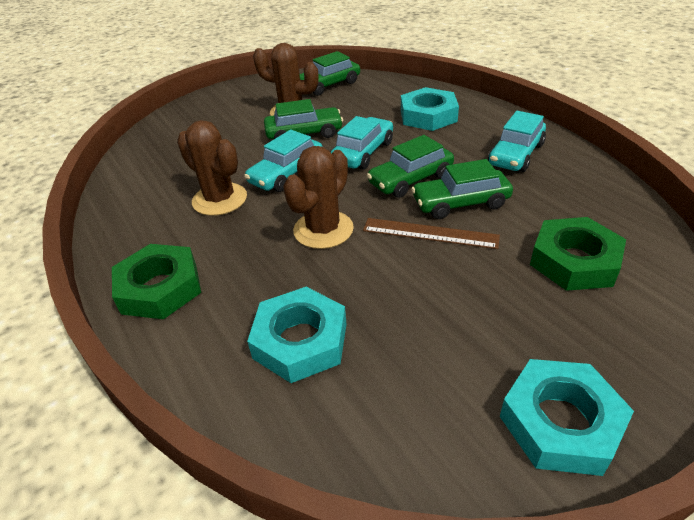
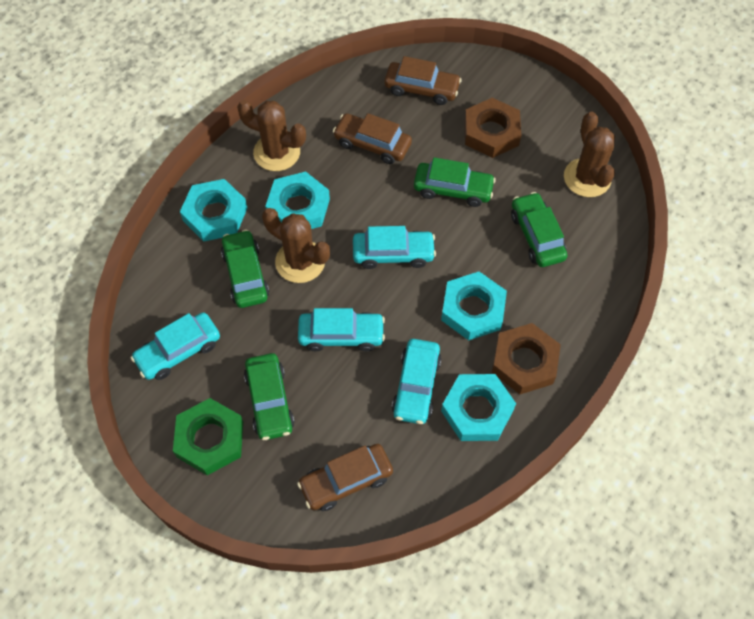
brown car: none = 0 -> [297,444,393,511] [333,113,412,164] [385,56,462,105] = 3
brown nut: none = 0 -> [464,98,521,158] [492,323,561,394] = 2
brown ruler: [363,218,500,249] = 1 -> none = 0
green nut: [112,244,201,319] [530,217,626,291] = 2 -> [173,398,243,475] = 1
turquoise car: [244,130,323,192] [330,116,393,170] [488,111,546,172] = 3 -> [131,312,220,380] [298,308,385,351] [353,226,436,269] [392,339,442,424] = 4
turquoise nut: [247,287,346,383] [401,87,459,131] [500,359,634,476] = 3 -> [180,179,247,241] [265,172,330,229] [441,272,507,340] [441,374,516,441] = 4

